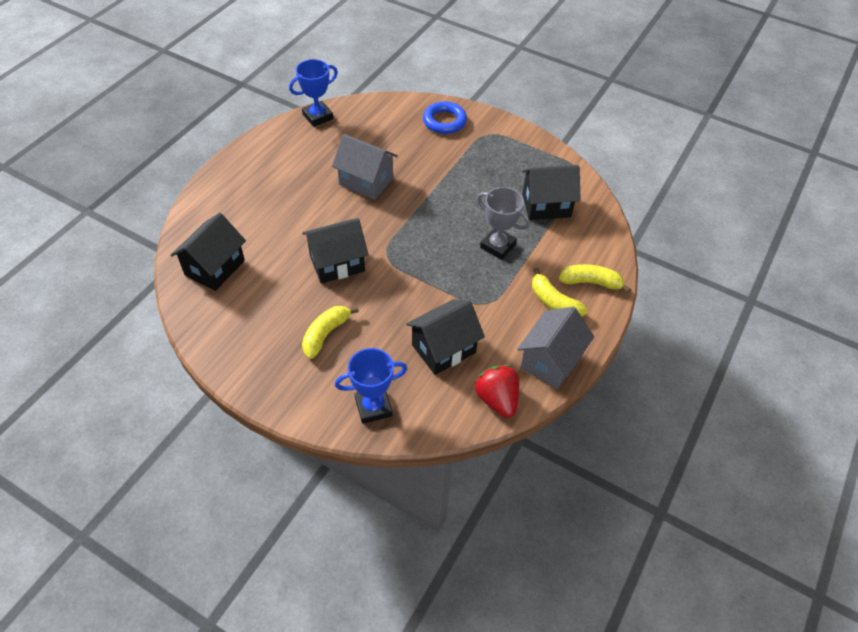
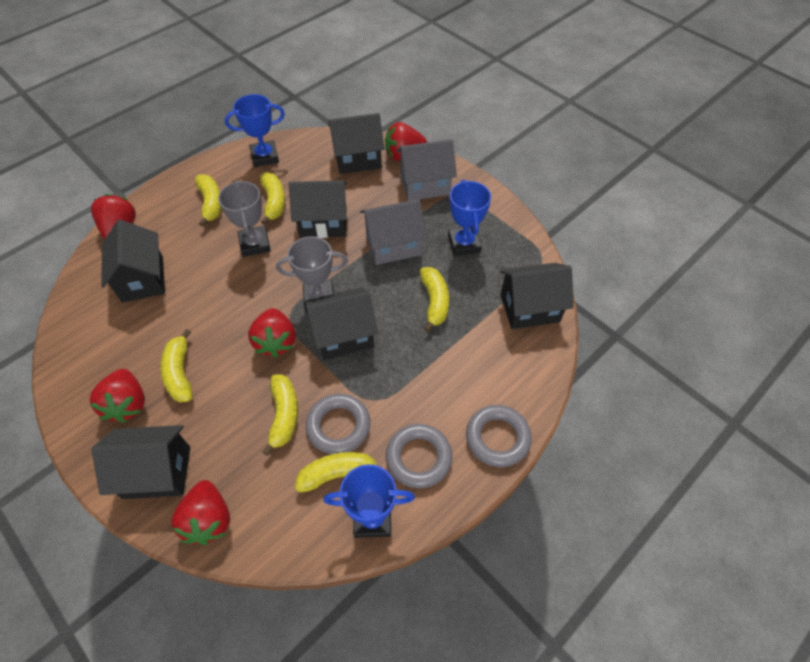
black house: [171,213,246,291] [302,218,369,284] [406,299,485,375] [522,165,581,220] = 4 -> [91,425,190,499] [101,219,165,302] [289,180,347,238] [305,287,378,360] [328,113,385,174] [500,263,574,329] = 6
blue ring: [423,101,467,134] = 1 -> none = 0
blue trophy: [289,59,338,127] [335,348,407,424] = 2 -> [225,94,285,167] [323,464,415,538] [448,180,491,256] = 3
grey ring: none = 0 -> [306,394,370,454] [386,424,452,488] [466,405,532,467] = 3
grey trophy: [477,187,530,260] = 1 -> [218,180,271,257] [276,236,348,312] = 2
red strawberry: [474,365,519,418] = 1 -> [90,369,145,423] [91,194,136,239] [171,480,230,545] [248,308,296,358] [385,122,427,161] = 5
yellow banana: [302,306,359,359] [532,268,588,317] [559,264,631,293] = 3 -> [160,329,192,403] [195,174,222,227] [260,172,285,225] [262,375,298,456] [295,452,377,493] [420,267,449,332] = 6

